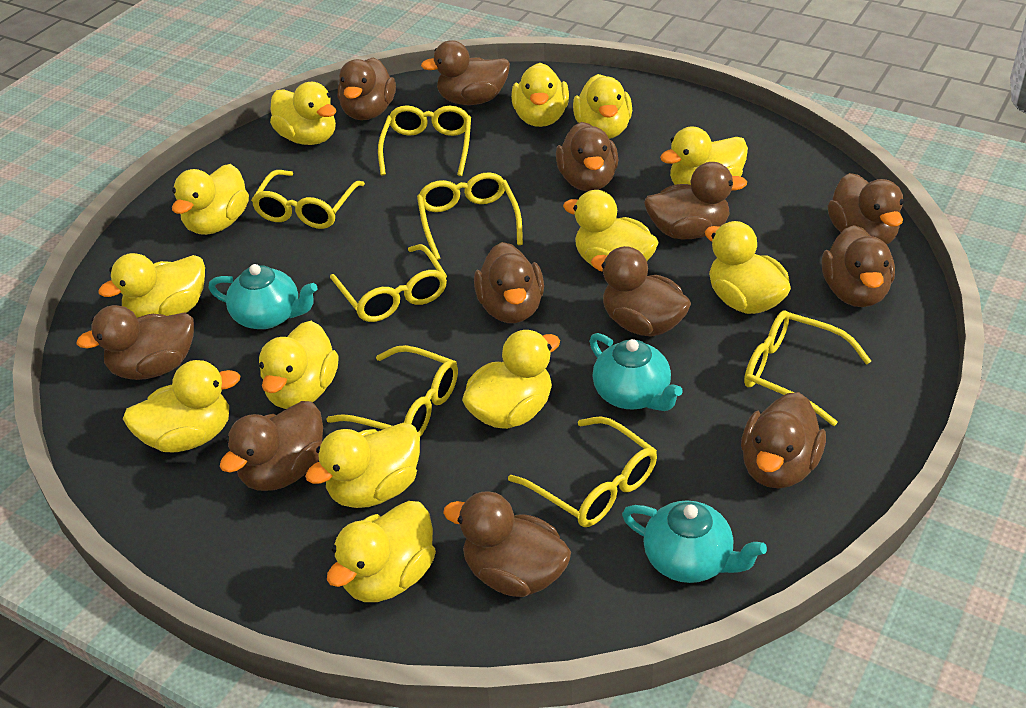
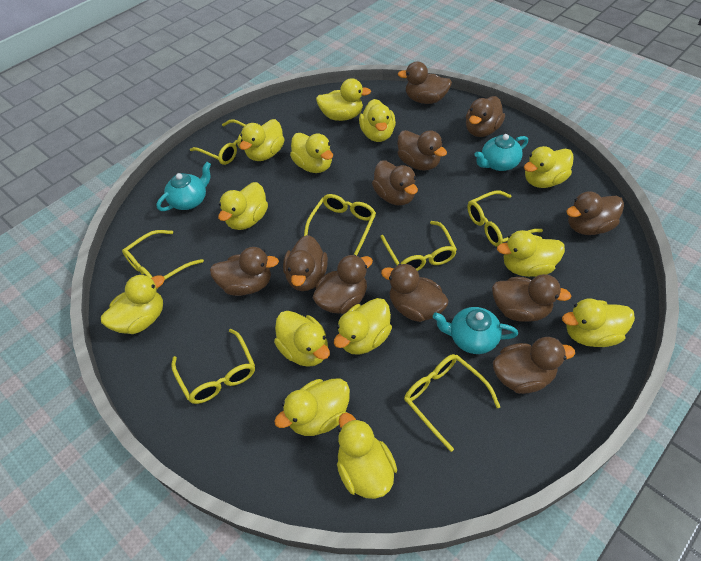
brown duck: [76,305,194,380] [220,401,323,491] [338,58,396,120] [421,40,510,105] [443,491,571,597] [474,242,544,323] [556,122,618,191] [591,246,691,337] [644,162,747,239] [741,392,826,488] [822,225,895,307] [828,173,904,244] = 12 -> [210,247,279,296] [283,235,328,291] [313,254,373,314] [372,161,418,206] [381,264,449,322] [397,130,447,171] [398,61,452,104] [466,96,505,137] [492,274,571,322] [493,337,575,394] [566,192,624,235] = 11

